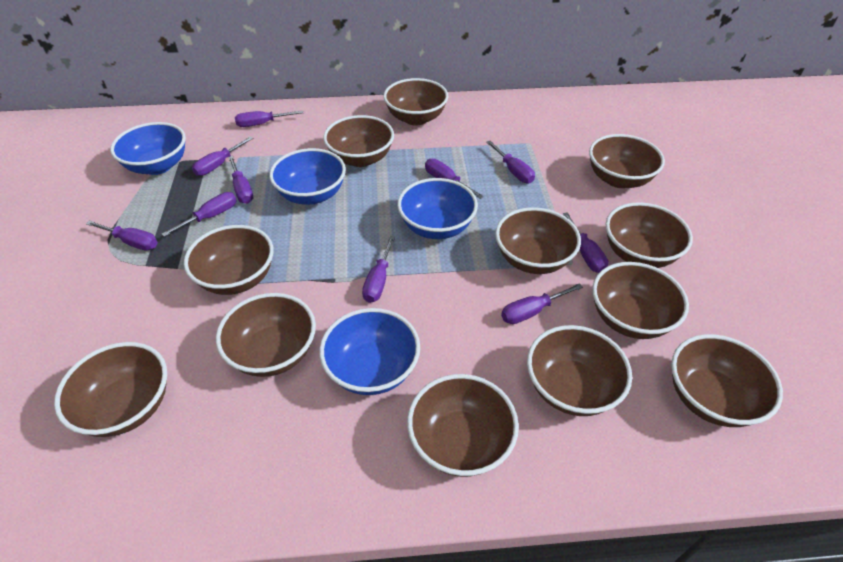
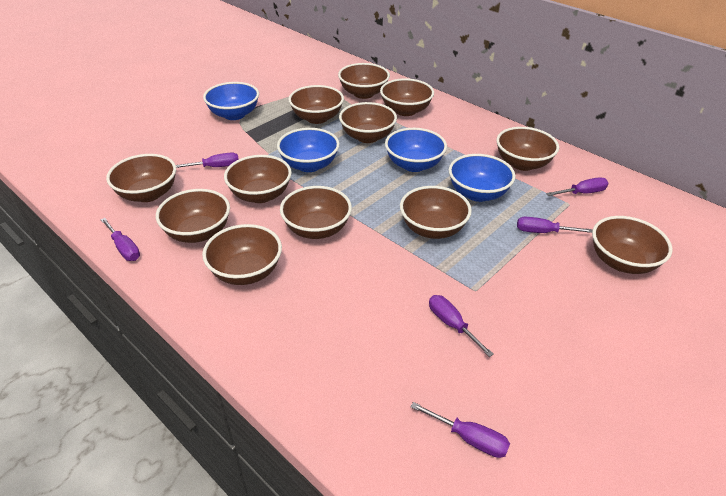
purple screwdriver: [86,220,158,250] [162,192,237,237] [192,136,253,176] [228,156,253,204] [235,110,303,127] [362,236,395,303] [425,159,484,199] [486,141,535,183] [501,283,583,324] [563,212,609,273] = 10 -> [100,218,140,261] [176,152,239,168] [411,402,510,458] [429,295,494,357] [517,217,593,233] [546,177,609,196] = 6

